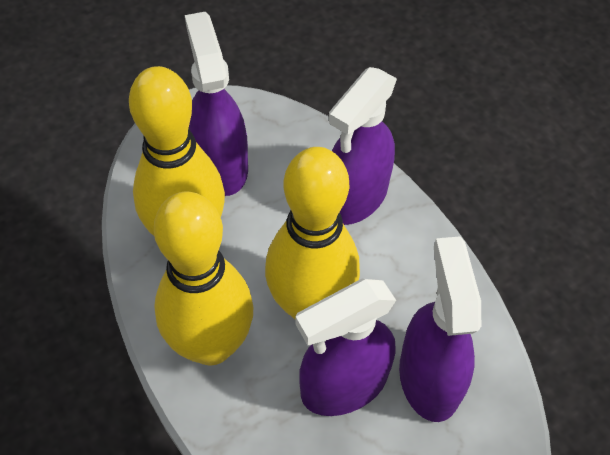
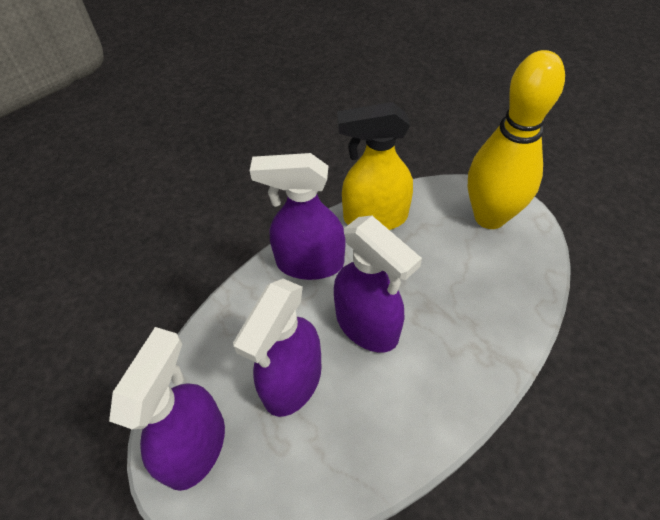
yellow bowling pin: [129,66,225,236] [154,192,253,365] [265,147,360,320] = 3 -> [468,50,565,229] = 1
yellow spray bottle: none = 0 -> [337,102,413,230] = 1

